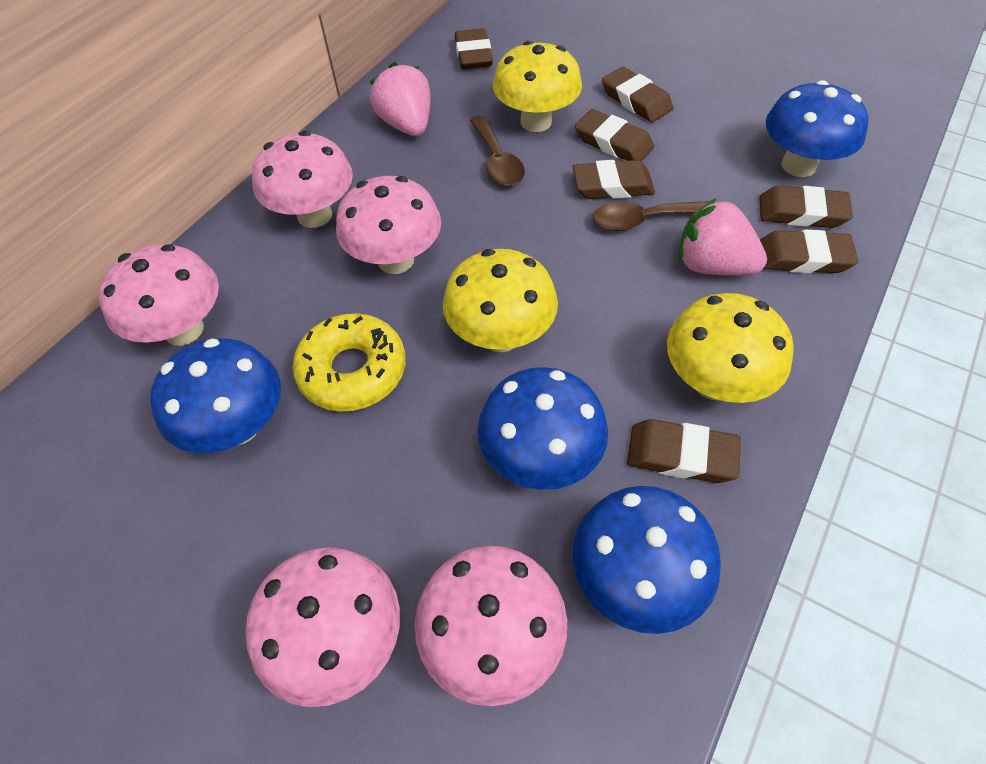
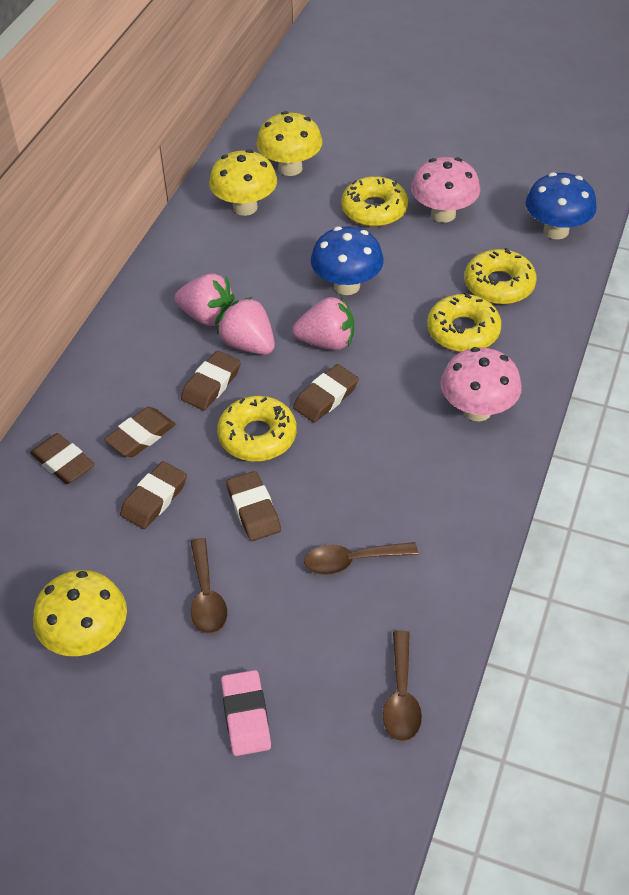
blue mushroom: [150,338,281,453] [478,367,608,490] [573,486,721,634] [766,80,869,177] = 4 -> [311,226,384,295] [526,172,597,239] = 2
brown eraser: [455,28,493,69] [573,160,655,199] [575,109,654,162] [602,67,673,122] [627,419,741,483] [759,185,853,228] [760,230,858,273] = 7 -> [30,433,95,484] [104,407,176,457] [120,461,187,529] [181,351,241,410] [226,471,281,541] [293,364,359,423] = 6
brown spoon: [470,115,525,186] [593,201,710,231] = 2 -> [190,538,227,634] [304,542,418,575] [383,631,422,741] = 3
pink eraser: none = 0 -> [221,670,271,756] = 1
pink mushroom: [99,244,219,346] [245,547,400,707] [252,131,353,228] [336,176,441,274] [414,546,567,706] = 5 -> [411,157,480,223] [441,347,522,421] = 2
pink strawberry: [370,62,430,136] [679,199,767,275] = 2 -> [175,273,235,326] [217,297,275,355] [292,297,354,350] = 3
yellow donut: [293,313,406,412] = 1 -> [217,396,297,462] [341,176,408,227] [427,292,502,352] [465,248,537,305] = 4

